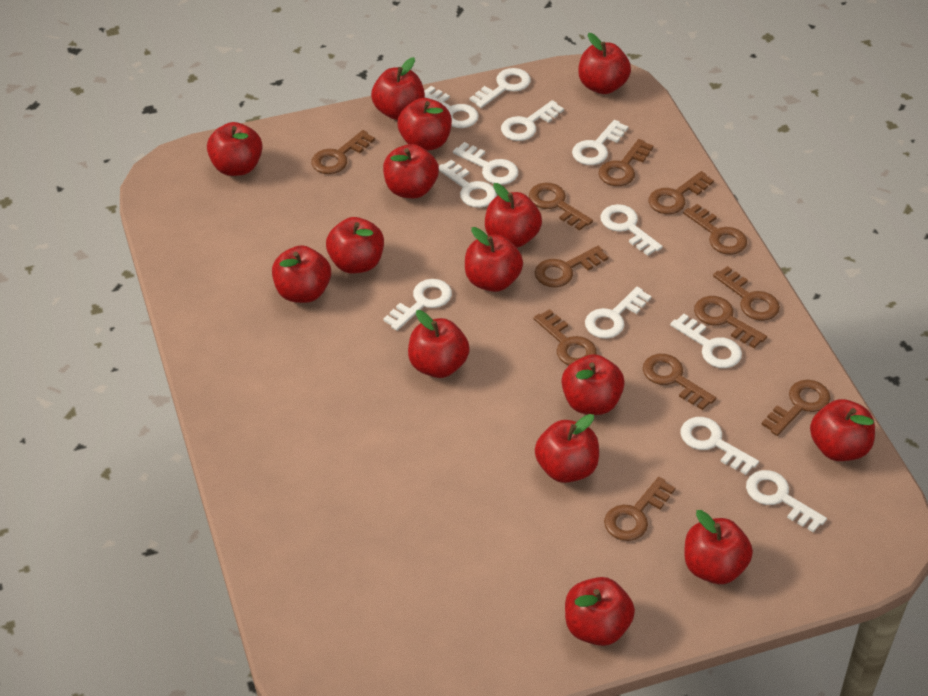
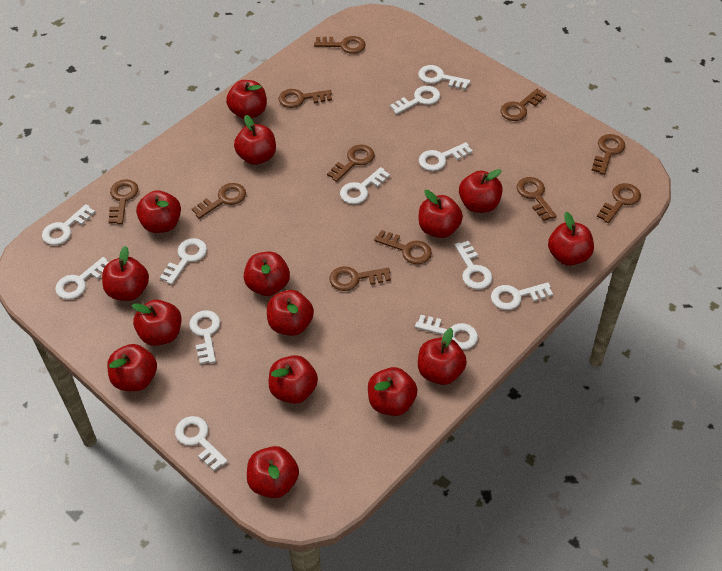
brown key: [311,130,375,174] [529,183,593,231] [533,309,597,365] [535,246,608,287] [598,139,653,186] [604,477,675,541] [643,354,716,410] [649,171,714,214] [683,204,747,255] [694,296,767,348] [713,266,780,321] [761,380,831,436] = 12 -> [108,179,138,224] [192,183,246,219] [279,89,332,108] [314,36,366,54] [327,145,374,182] [330,266,391,291] [374,230,432,264] [500,89,546,121] [516,177,557,221] [591,134,625,175] [597,183,641,223] = 11

